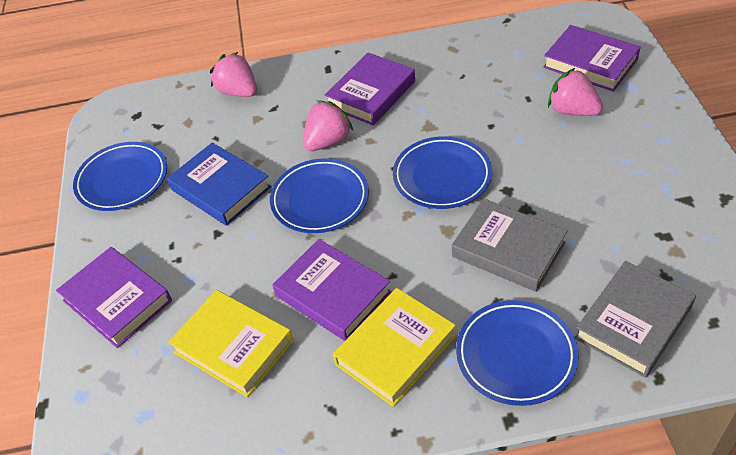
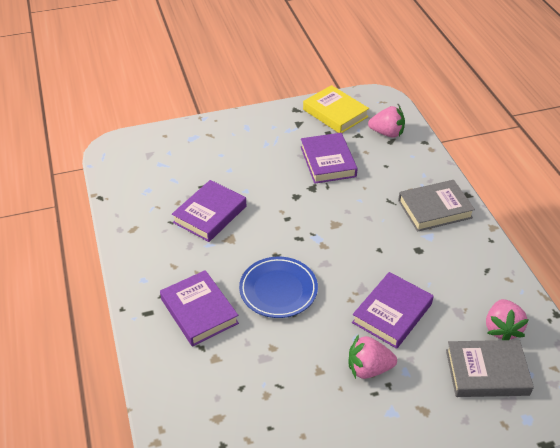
blue book: [167,143,271,226] = 1 -> none = 0
blue plate: [73,142,167,211] [270,158,369,233] [393,136,492,209] [456,300,579,406] = 4 -> [239,257,318,318] = 1
yellow book: [168,290,293,397] [333,288,456,407] = 2 -> [303,85,369,133] = 1

